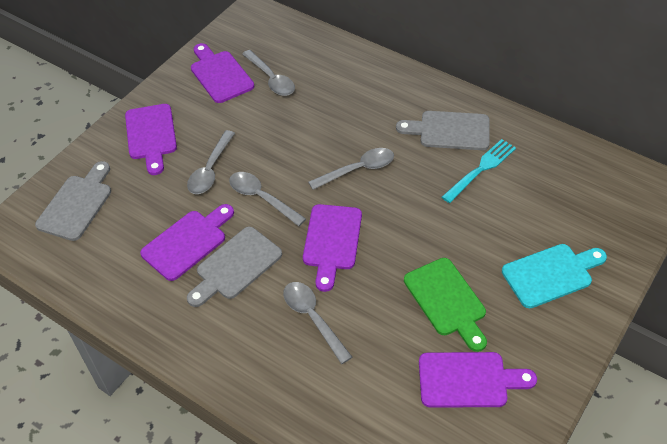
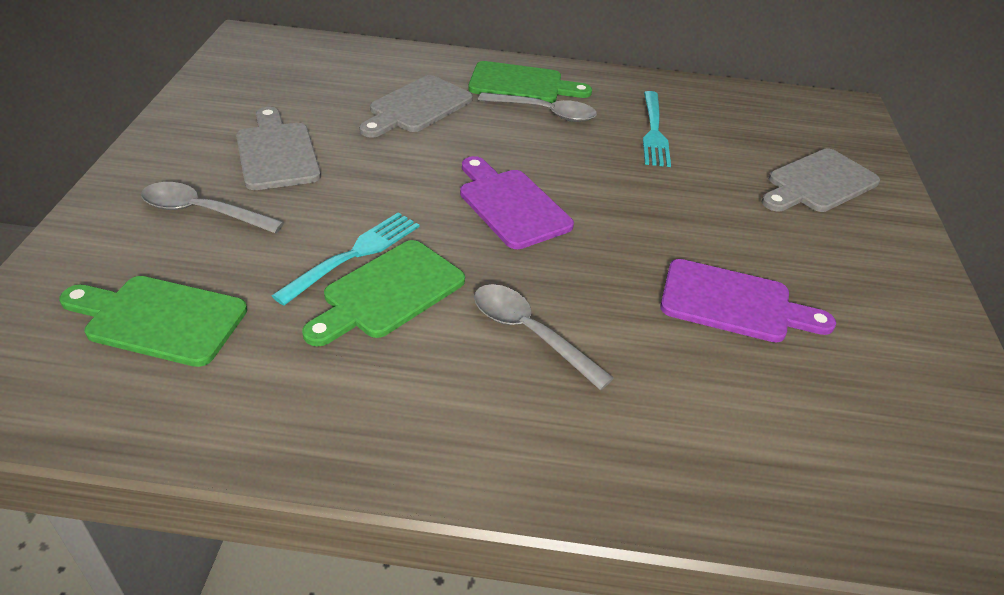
green cutting board: [404,258,487,352] = 1 -> [59,276,247,367] [302,240,465,347] [468,61,592,103] = 3
grey spoon: [187,130,235,194] [229,172,306,226] [242,50,295,96] [283,282,352,364] [308,148,394,190] = 5 -> [141,182,284,234] [474,284,614,390] [478,92,597,122] = 3
purple cutting board: [125,104,177,175] [140,204,234,281] [191,43,254,103] [303,204,362,292] [419,352,537,408] = 5 -> [460,156,574,249] [660,259,836,343] = 2
turquoise cutting board: [502,244,607,308] = 1 -> none = 0
turquoise fork: [442,139,516,203] = 1 -> [271,212,419,306] [643,91,671,167] = 2

